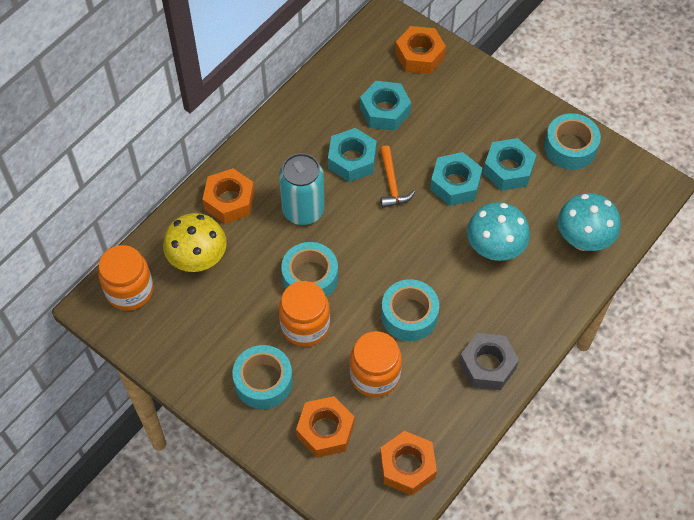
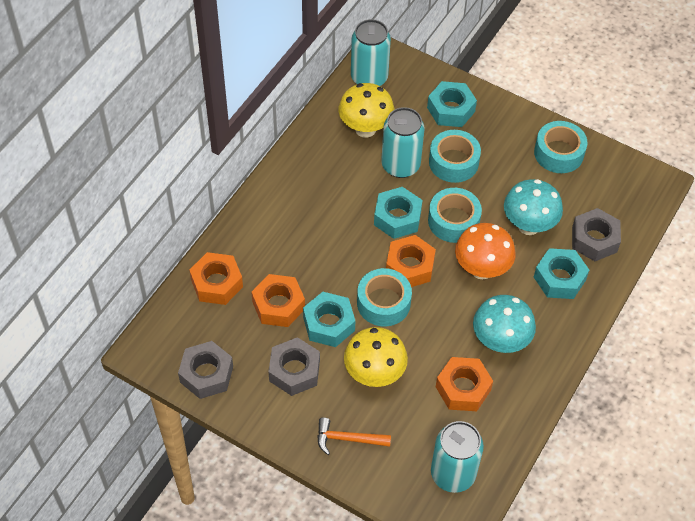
grey nut: [459,333,519,390] = 1 -> [178,341,233,399] [269,337,320,396] [572,208,621,261] = 3
orange jar: [98,245,153,311] [279,281,330,347] [350,331,402,397] = 3 -> none = 0
orange mushroom: none = 0 -> [455,223,516,279] = 1
turquoise can: [279,153,324,225] = 1 -> [351,19,391,86] [381,107,425,178] [431,421,484,493] = 3
yellow mushroom: [163,213,227,272] = 1 -> [339,83,395,138] [344,327,408,387] = 2

